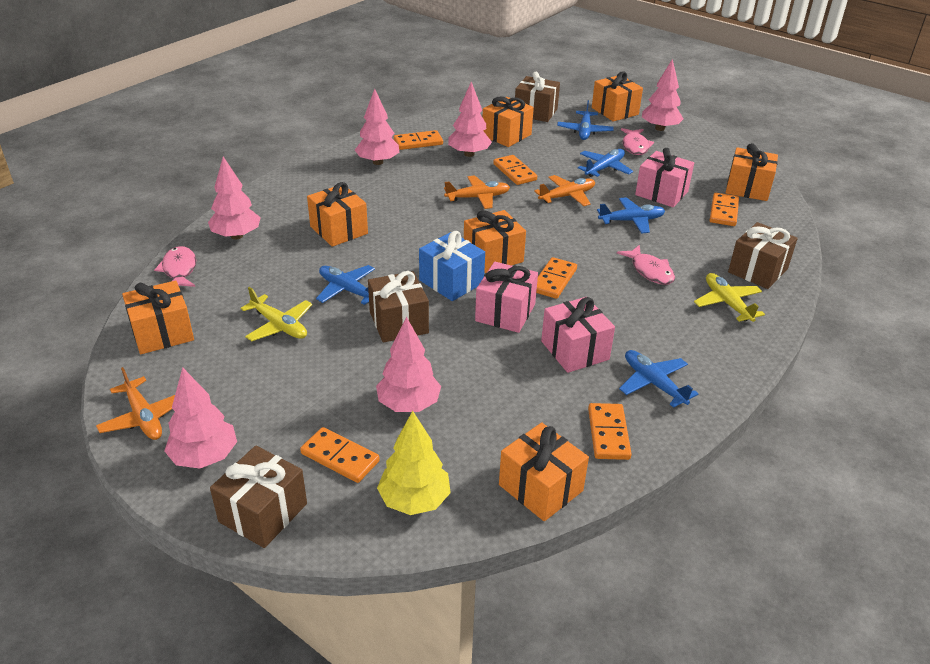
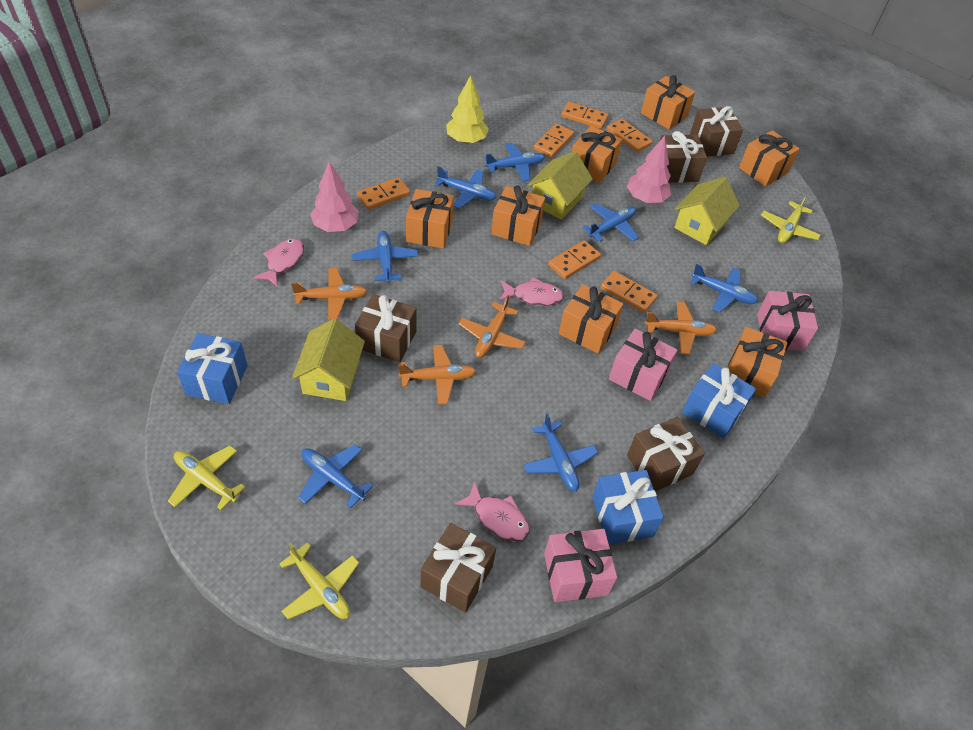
blue gift: [419,231,485,301] = 1 -> [177,333,248,404] [592,470,664,544] [682,363,756,439] = 3
blue plane: [316,265,375,305] [557,100,614,140] [578,149,633,177] [597,197,665,233] [619,350,698,408] = 5 -> [298,444,373,509] [352,231,418,283] [434,166,496,209] [484,143,545,182] [523,413,598,492] [582,203,639,242] [691,264,758,312] = 7
brown gift: [210,446,307,548] [368,271,429,342] [515,72,560,122] [728,222,798,289] = 4 -> [355,294,417,362] [421,523,496,613] [627,417,705,492] [660,131,707,183] [690,106,743,156] = 5
orange plane: [96,367,175,440] [444,175,510,209] [534,175,595,206] = 3 -> [291,268,368,320] [398,345,477,405] [458,295,526,358] [644,301,717,355] = 4
pink tree: [164,367,237,469] [208,156,261,240] [355,89,399,165] [376,317,441,412] [448,82,492,157] [642,59,683,131] = 6 -> [310,161,359,232] [627,136,671,203] = 2
yellow house: none = 0 -> [292,319,365,401] [527,151,593,220] [674,177,740,245] = 3
yellow plane: [241,287,312,341] [694,273,765,322] = 2 -> [168,446,246,510] [279,542,359,619] [761,195,820,243] = 3

